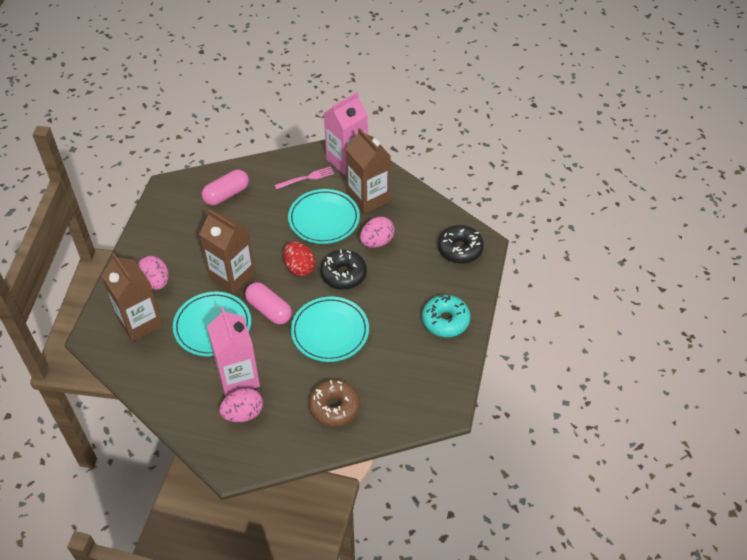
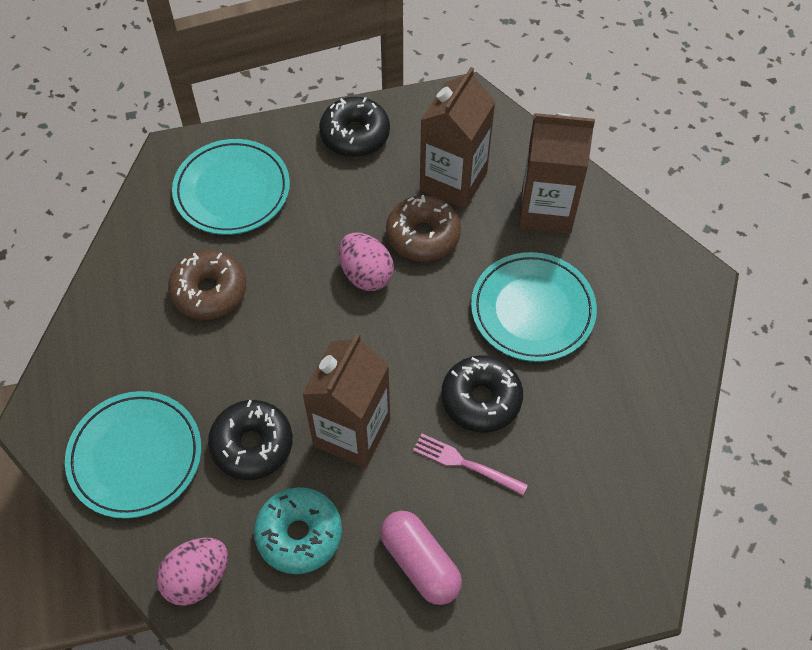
black donut: [320,250,367,290] [438,225,484,264] = 2 -> [208,400,293,480] [319,97,390,157] [441,355,523,433] = 3
brown donut: [309,379,360,427] = 1 -> [168,250,246,320] [386,195,461,262] = 2
pink capsule: [202,170,249,205] [245,282,292,325] = 2 -> [380,511,462,605] = 1
pink carton: [207,308,260,397] [324,92,368,175] = 2 -> none = 0
pink egg: [138,256,169,290] [219,388,263,422] [360,217,394,248] = 3 -> [156,538,228,606] [339,232,394,291] = 2
red egg: [283,241,316,277] = 1 -> none = 0

